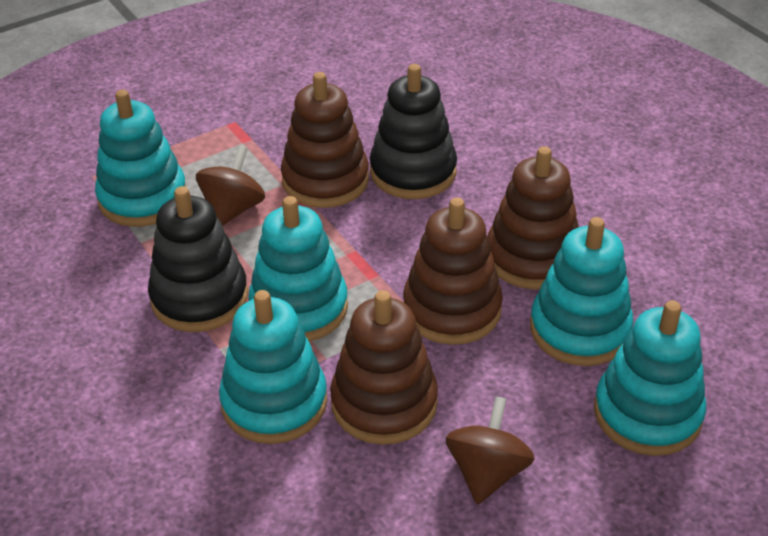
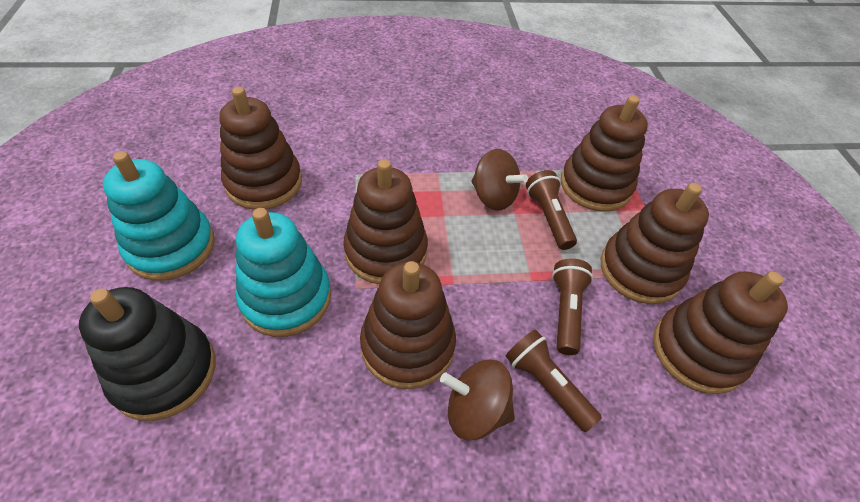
black stacking toy: [148,186,248,332] [370,64,457,199] = 2 -> [79,287,216,421] = 1
brown flashlight: none = 0 -> [506,330,602,432] [526,170,577,250] [552,259,593,355] = 3
brown stacking toy: [281,72,369,208] [330,290,438,445] [403,197,503,345] [487,146,579,289] = 4 -> [220,87,302,210] [343,159,428,284] [360,261,456,389] [561,95,648,211] [601,183,709,304] [653,271,788,394] = 6
turquoise stacking toy: [95,90,186,227] [219,290,327,444] [248,196,348,342] [530,217,633,366] [594,301,706,456] = 5 -> [103,151,215,281] [236,208,331,337] = 2

